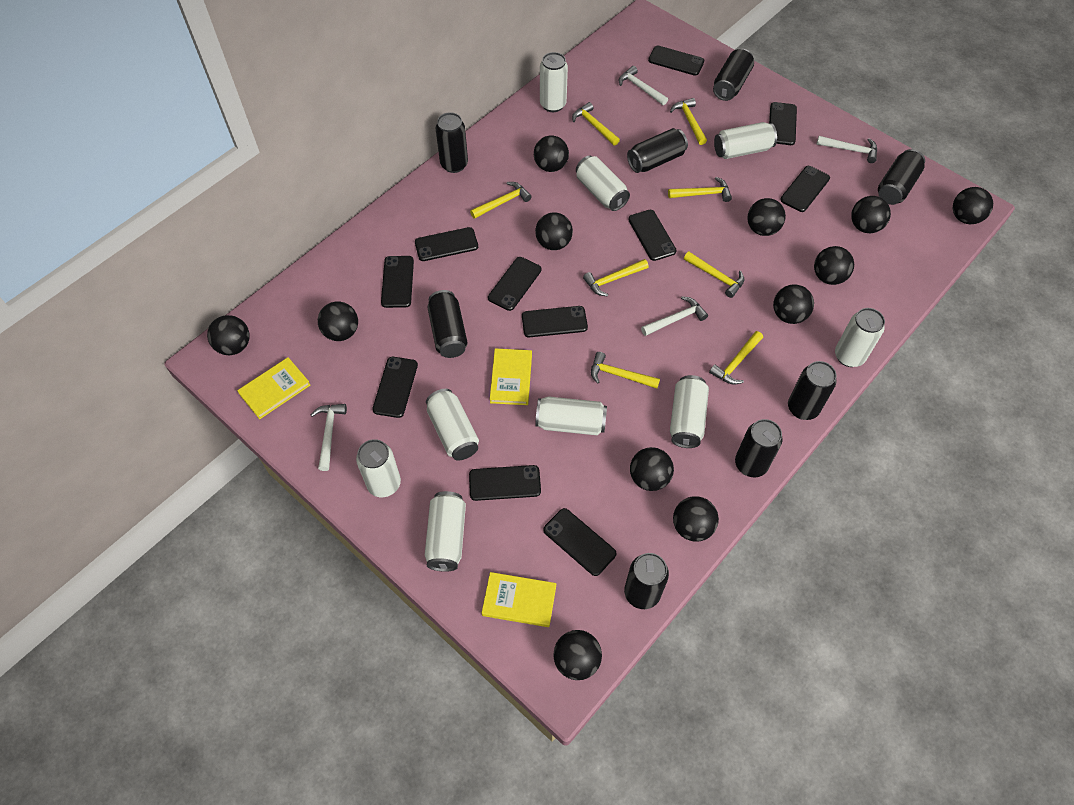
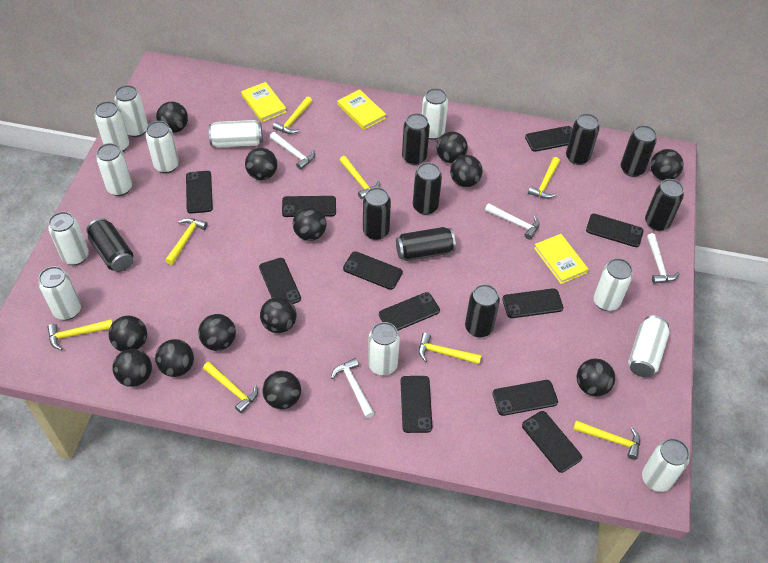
black ball: [207,315,250,355] [318,301,358,341] [534,136,569,172] [535,212,573,250] [553,630,602,680] [630,447,674,491] [673,496,719,542] [747,198,786,236] [773,284,814,324] [814,246,854,285] [851,196,891,233] [953,187,993,224] = 12 -> [109,316,147,352] [112,349,152,387] [155,339,194,377] [156,102,188,133] [198,314,236,351] [245,148,277,180] [260,297,297,333] [262,371,301,409] [293,207,326,241] [436,132,468,163] [450,155,483,187] [577,358,615,396] [650,149,684,181] = 13
black can: [427,290,468,358] [436,112,468,173] [624,553,669,609] [627,128,688,173] [713,49,754,101] [735,419,782,477] [788,361,837,420] [878,149,925,205] = 8 -> [87,218,133,272] [363,187,391,240] [396,227,456,261] [402,113,430,165] [413,162,442,215] [465,284,500,338] [566,113,600,165] [621,125,657,177] [645,179,684,231] = 9
white can: [356,439,401,497] [425,491,466,572] [426,389,479,460] [535,396,607,435] [540,52,568,112] [576,156,630,211] [670,375,709,448] [714,122,777,159] [835,308,885,367] = 9 -> [39,266,81,320] [48,212,89,265] [94,101,129,152] [96,143,132,196] [114,85,148,137] [146,121,179,173] [209,120,262,148] [368,322,400,375] [422,88,448,140] [593,258,633,311] [628,316,670,377] [642,438,689,492] = 12

